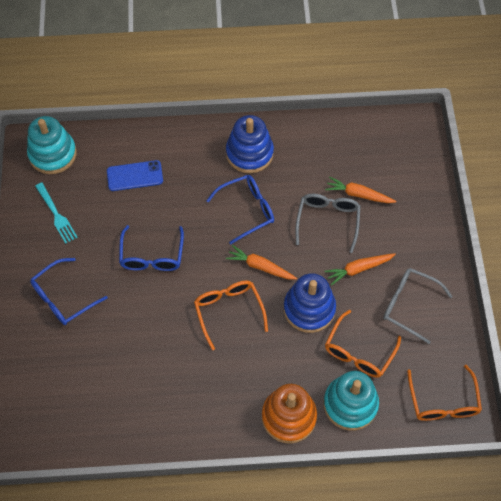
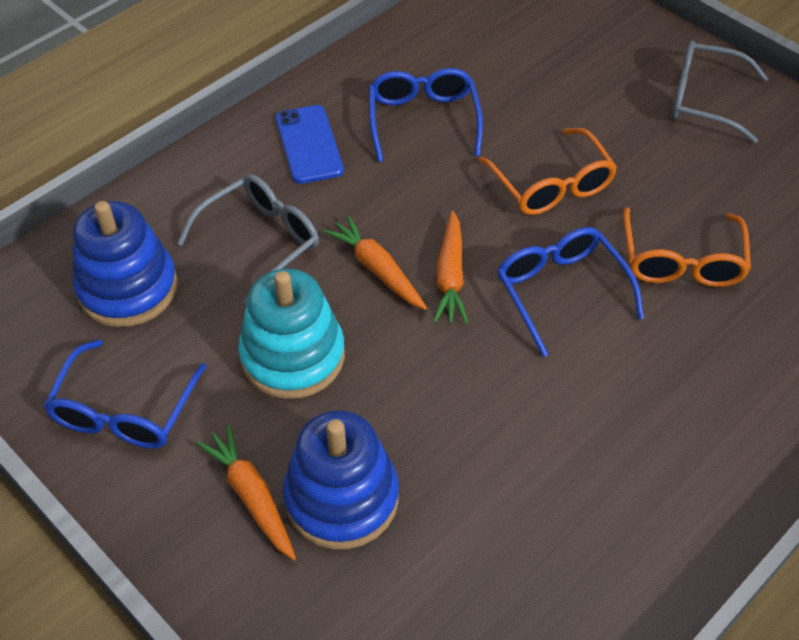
orange glasses: [194,281,268,350] [325,310,401,378] [407,365,482,421] = 3 -> [478,128,617,215] [623,207,751,287] = 2
orange stacking toy: [262,384,317,444] = 1 -> none = 0
turquoise fork: [35,182,78,244] = 1 -> none = 0
turquoise stacking toy: [27,116,77,174] [323,371,379,431] = 2 -> [238,269,345,399] = 1

